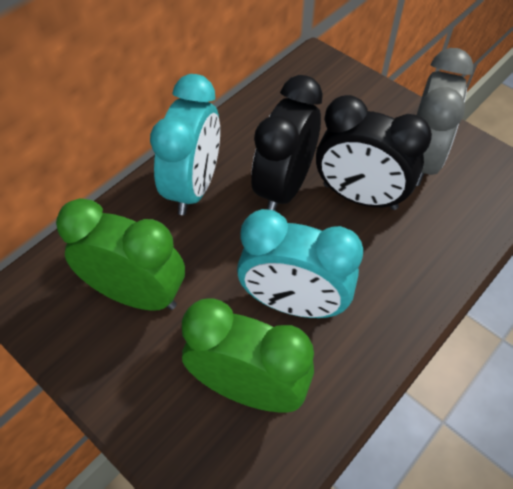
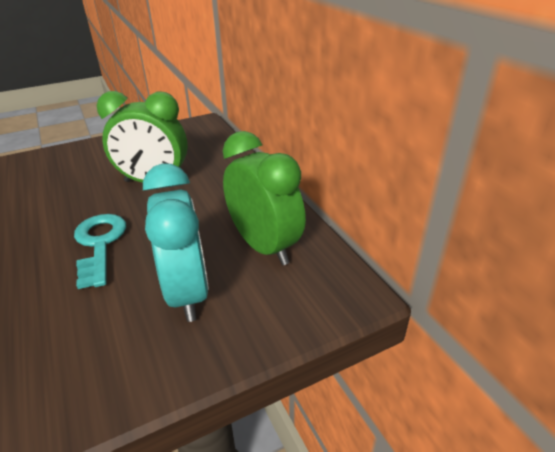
black clock: [251,75,323,211] [316,95,432,210] = 2 -> none = 0
grey clock: [416,48,473,186] = 1 -> none = 0
turquoise clock: [150,74,220,215] [237,209,363,318] = 2 -> [143,163,209,322] = 1
turquoise key: none = 0 -> [74,214,126,289] = 1

